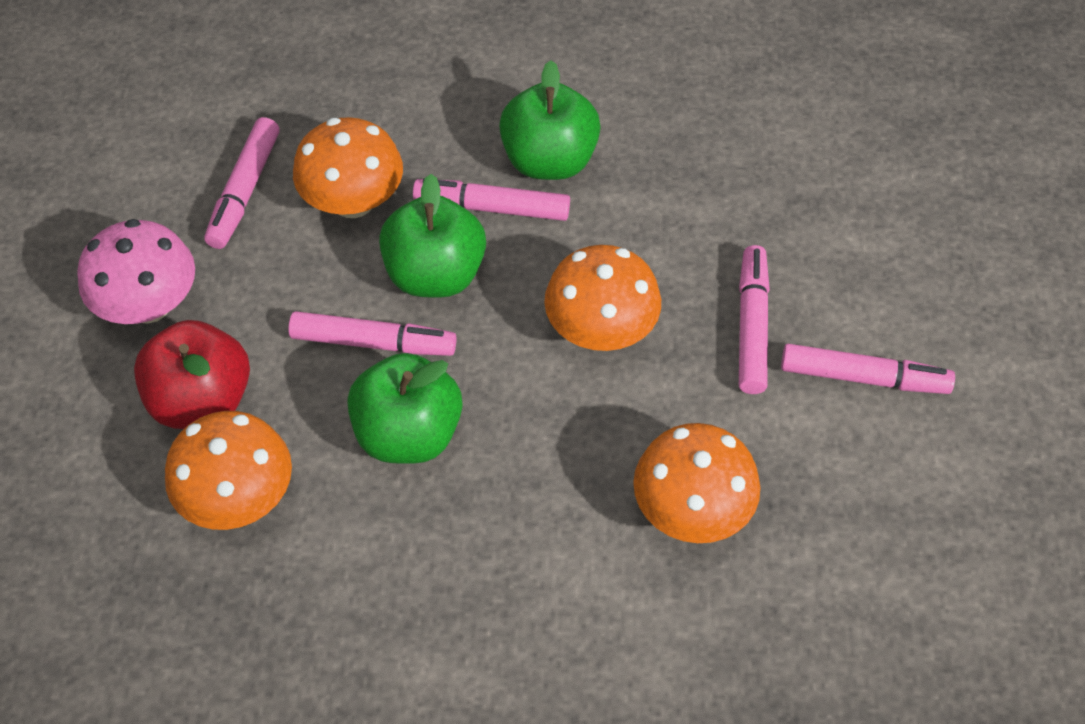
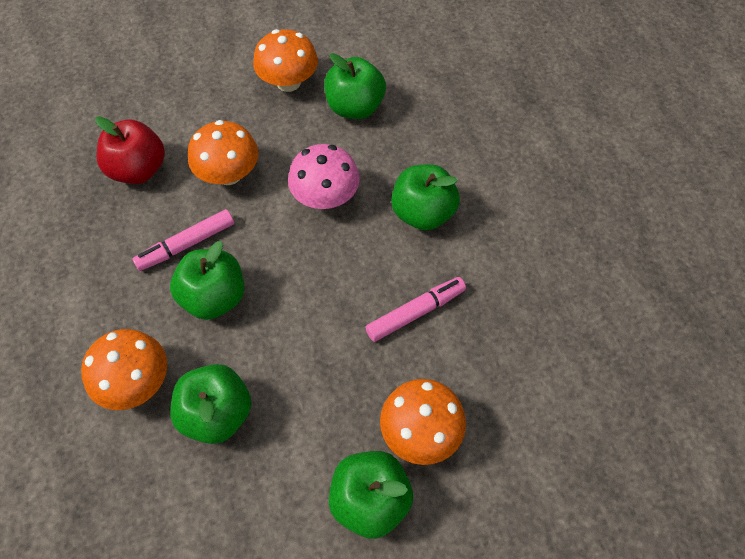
green apple: [347,353,462,464] [379,174,486,297] [499,60,601,180] = 3 -> [170,241,245,320] [170,364,252,444] [324,53,386,119] [329,451,413,539] [391,164,460,231] = 5
pink marker: [204,117,280,249] [288,311,457,356] [413,178,570,221] [739,245,770,394] [781,344,955,394] = 5 -> [133,209,234,271] [365,277,466,342] = 2

